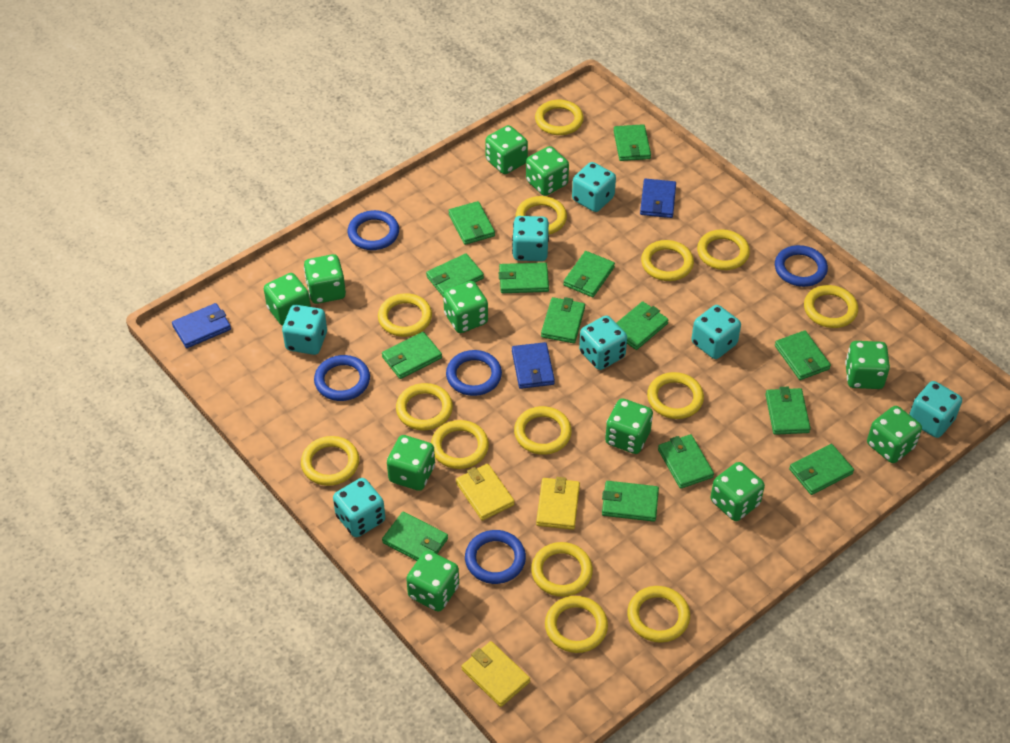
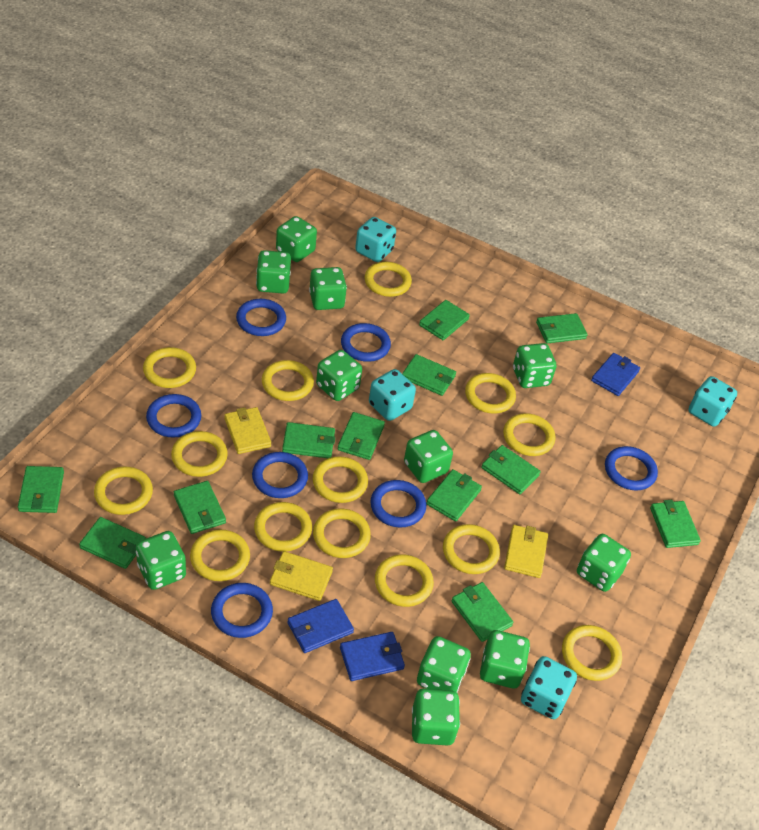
blue ring: [314,355,370,401] [347,210,399,250] [446,350,502,396] [465,530,526,584] [775,245,828,287] = 5 -> [146,394,201,438] [211,583,273,638] [236,299,286,336] [252,452,308,498] [341,323,391,362] [370,480,426,528] [605,446,658,490] = 7
green wallet: [382,332,442,379] [382,512,448,561] [426,253,484,296] [448,201,495,245] [499,262,549,293] [541,297,585,343] [563,251,615,297] [602,481,659,522] [614,124,651,161] [617,301,668,350] [658,434,714,489] [765,387,811,435] [775,330,831,380] [789,444,854,495] = 14 -> [18,466,64,513] [79,517,146,569] [174,481,226,534] [282,422,335,458] [338,412,385,460] [402,354,456,396] [419,300,470,340] [426,469,482,522] [451,582,513,642] [481,445,541,494] [536,313,587,343] [650,500,701,548] = 12
turquoise dice: [282,305,327,355] [333,478,385,537] [512,216,549,261] [572,162,616,212] [579,316,627,370] [692,305,741,359] [909,381,962,438] = 7 -> [355,217,396,262] [369,369,416,421] [521,656,577,719] [689,376,737,427] = 4

